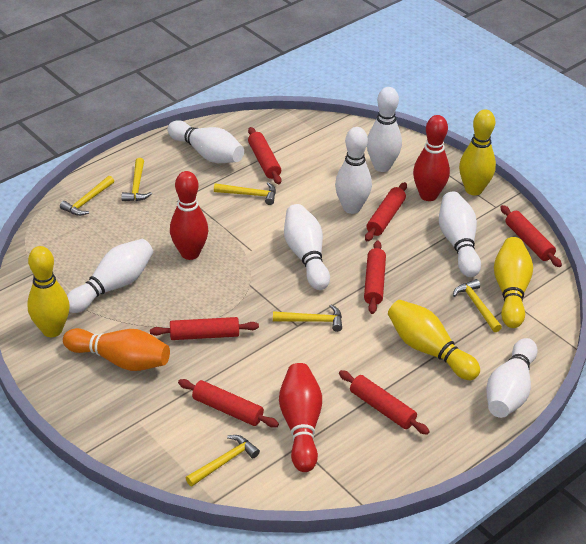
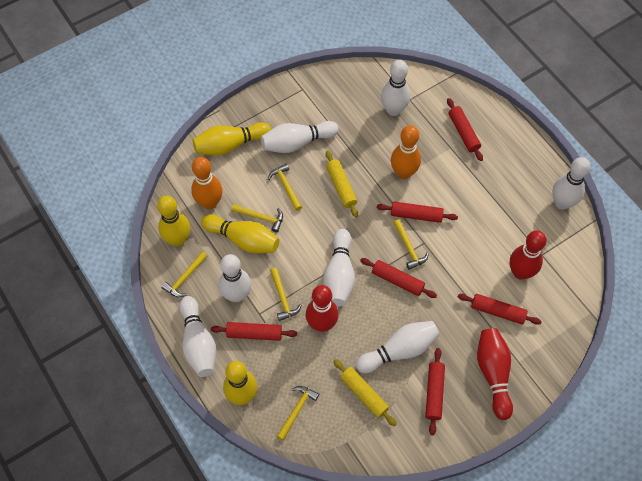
orange bowling pin: [63,328,170,371] = 1 -> [191,157,223,209] [391,125,421,179] = 2
red rolling pin: [150,317,259,340] [178,379,279,428] [248,127,281,184] [339,370,430,435] [364,241,386,314] [365,182,407,241] [500,205,562,267] = 7 -> [211,322,297,341] [360,258,437,298] [377,201,458,223] [425,348,445,435] [447,98,483,161] [458,294,542,325] = 6
yellow rolling pin: none = 0 -> [326,151,358,218] [333,359,397,426] = 2

